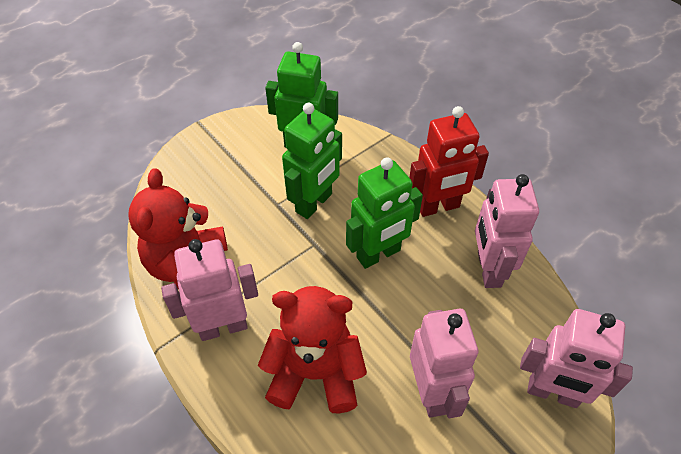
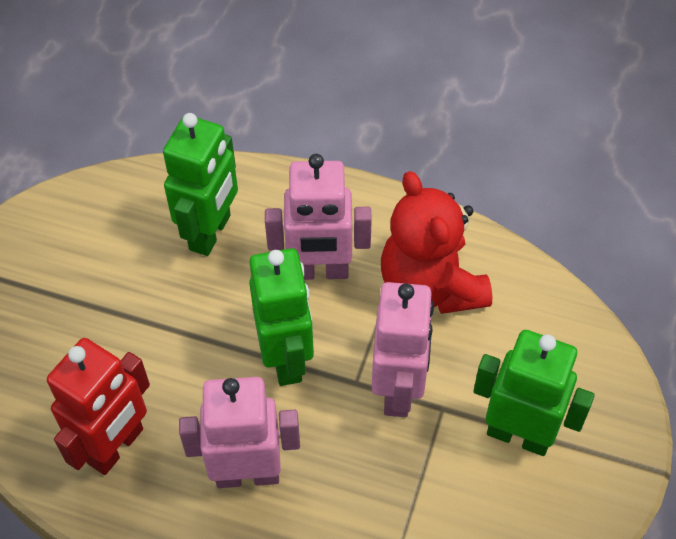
pink robot: [161,239,258,341] [410,309,478,418] [475,174,539,288] [520,309,633,408] = 4 -> [179,377,300,488] [265,154,372,280] [372,282,434,417] = 3
red teddy bear: [128,168,228,290] [258,286,367,414] = 2 -> [381,171,492,314] = 1

